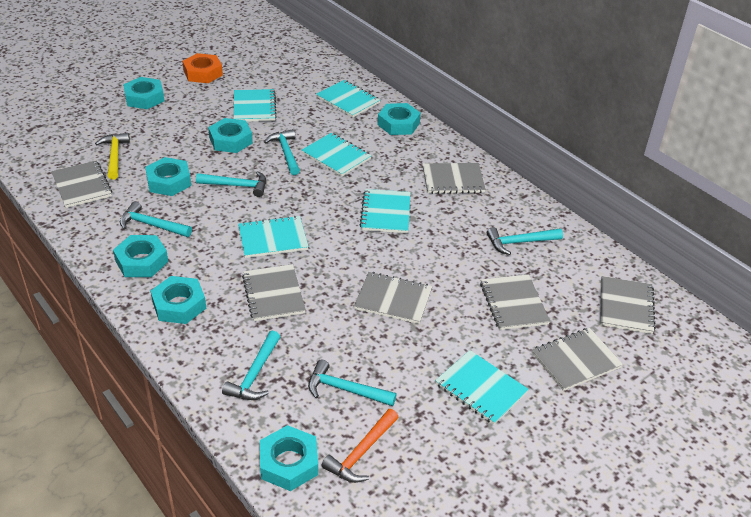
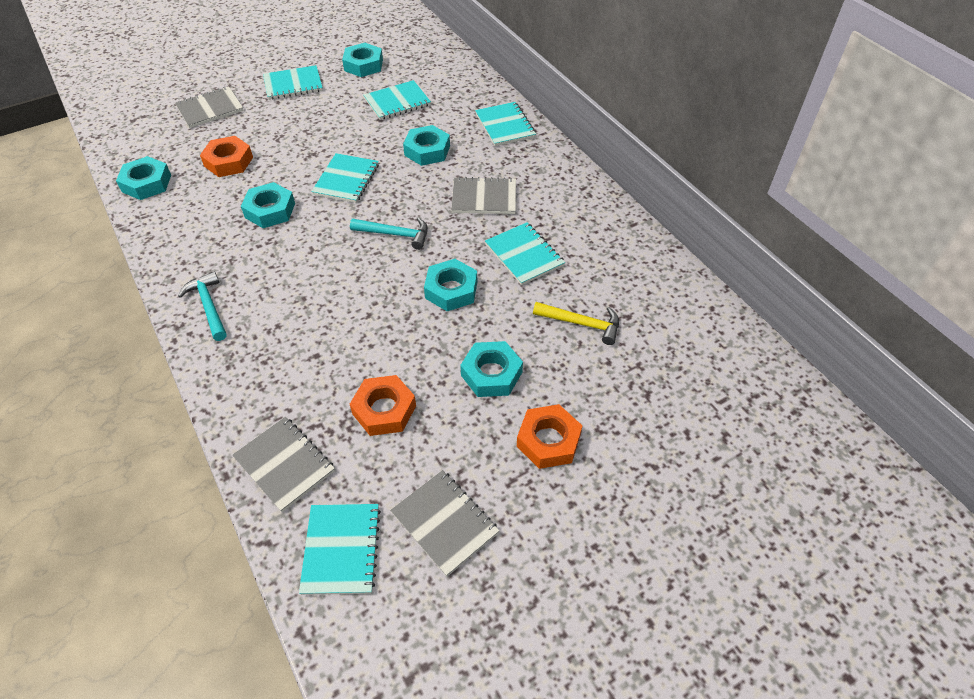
grey notebook: [51,160,112,208] [242,264,306,321] [354,272,432,324] [423,163,486,194] [480,274,550,330] [532,328,623,391] [600,276,656,334] = 7 -> [175,86,244,128] [232,417,335,512] [390,470,499,577] [451,177,516,214] = 4
orange hammer: [321,409,399,483] = 1 -> none = 0
orange nut: [182,53,223,83] = 1 -> [200,136,253,177] [350,375,416,436] [517,404,582,469] = 3
turquoise hammer: [120,202,192,237] [196,171,266,197] [222,331,280,400] [264,129,300,175] [308,360,397,406] [487,227,563,255] = 6 -> [178,271,227,341] [350,218,428,250] = 2
turquoise nut: [113,235,168,277] [123,77,164,109] [145,157,191,196] [151,276,206,324] [208,118,253,153] [260,425,318,491] [378,103,421,135] = 7 -> [116,156,171,200] [241,182,295,228] [342,43,383,77] [403,125,450,166] [424,259,477,311] [460,341,523,397] = 6

